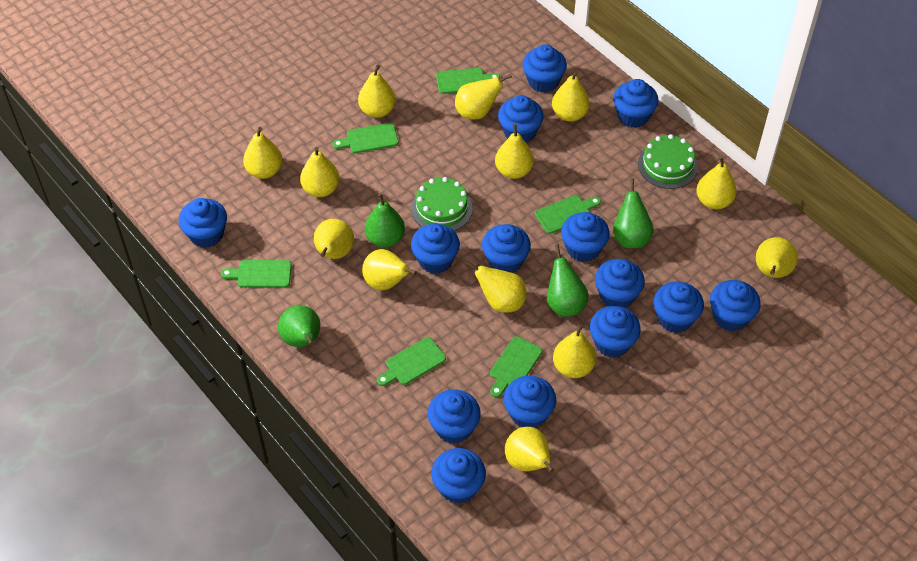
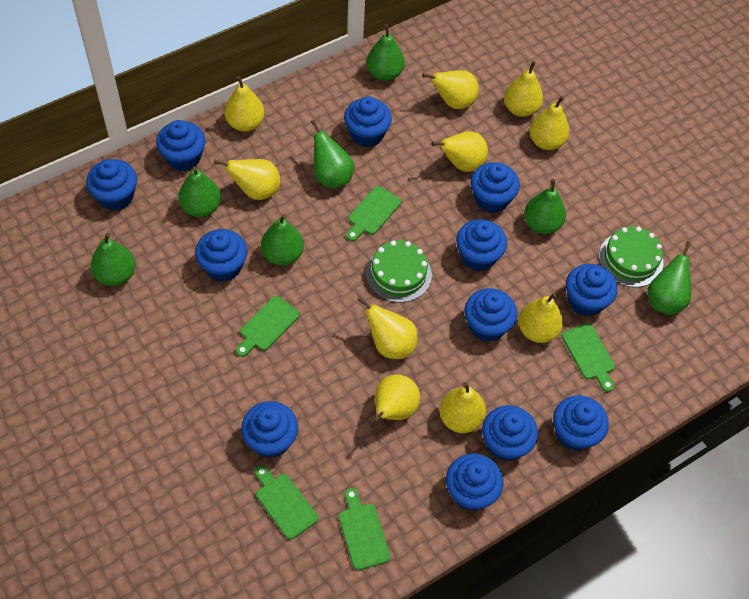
blue cupcake: [179,198,227,248] [411,224,460,274] [428,389,481,444] [431,448,486,504] [482,224,531,273] [498,95,544,142] [504,376,556,428] [523,44,567,93] [561,212,610,262] [590,306,641,358] [595,259,645,308] [613,79,658,128] [653,281,704,333] [710,280,761,331] = 14 -> [86,159,137,211] [156,120,206,171] [195,229,247,282] [241,401,298,458] [344,96,392,147] [446,454,503,511] [456,219,507,271] [465,288,517,342] [471,162,520,213] [482,405,538,461] [553,395,609,451] [566,264,618,316] = 12
green cutting board: [221,260,292,288] [333,123,399,153] [377,337,446,386] [436,68,500,94] [490,336,542,397] [535,195,601,234] = 6 -> [236,296,300,357] [255,465,318,540] [339,488,390,570] [347,186,401,241] [562,323,615,392] = 5
green pear: [278,305,320,347] [365,193,405,248] [547,244,589,317] [613,178,654,248] = 4 -> [91,232,136,286] [178,166,221,217] [261,214,304,266] [311,119,354,189] [366,24,405,81] [524,179,566,234] [647,242,691,315] = 7
yellow pear: [243,127,282,179] [300,147,340,197] [314,219,354,259] [358,65,396,118] [362,249,417,290] [455,74,512,120] [465,261,527,313] [495,124,534,179] [505,427,555,473] [552,70,590,122] [553,324,596,378] [696,156,737,209] [756,237,798,278] = 13 -> [214,159,280,200] [225,76,265,132] [358,296,418,359] [373,375,420,424] [422,70,479,109] [431,131,488,172] [439,382,486,433] [504,61,543,117] [519,292,563,343] [529,96,570,150] = 10

